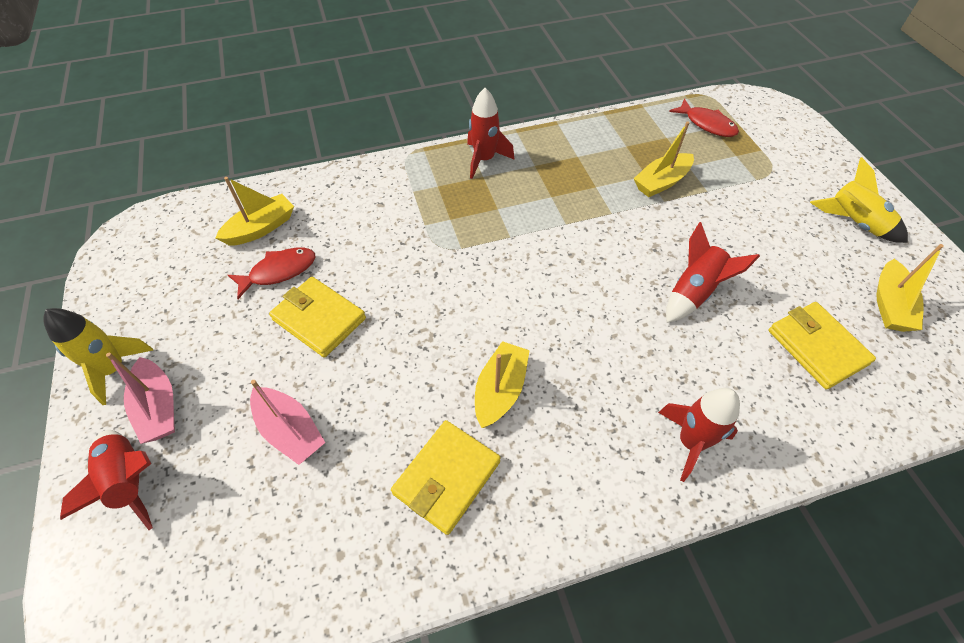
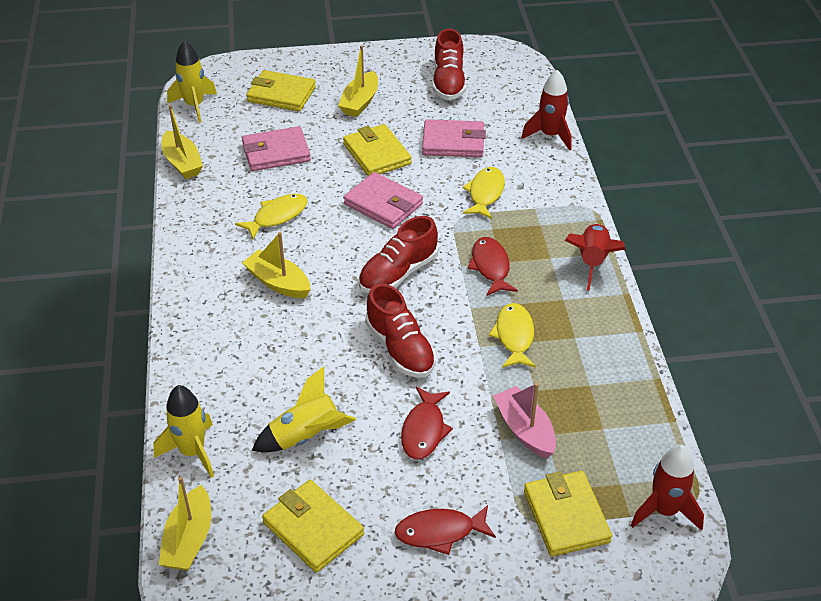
pink boat: [106,353,175,444] [250,380,325,465] = 2 -> [493,383,556,458] = 1
pink wallet: none = 0 -> [242,126,311,171] [343,172,423,229] [422,119,486,157] = 3
red fish: [228,247,315,299] [669,99,739,137] = 2 -> [395,505,496,555] [401,387,453,459] [467,237,518,296] = 3
red rocket: [60,430,153,530] [467,88,515,179] [658,388,740,482] [666,222,760,323] = 4 -> [521,70,572,151] [565,224,626,291] [631,445,704,531] = 3
red shoe: none = 0 -> [358,216,438,293] [365,283,436,378] [433,28,466,100] = 3
yellow fish: none = 0 -> [235,194,307,240] [462,167,505,219] [489,303,536,368] = 3
yellow rocket: [43,308,153,405] [810,157,908,243] = 2 -> [153,385,214,478] [167,40,217,123] [252,366,356,453] = 3
yellow wallet: [269,277,366,358] [391,420,500,535] [769,302,876,389] = 3 -> [246,70,316,111] [262,480,364,573] [343,124,412,176] [524,471,612,556] = 4

